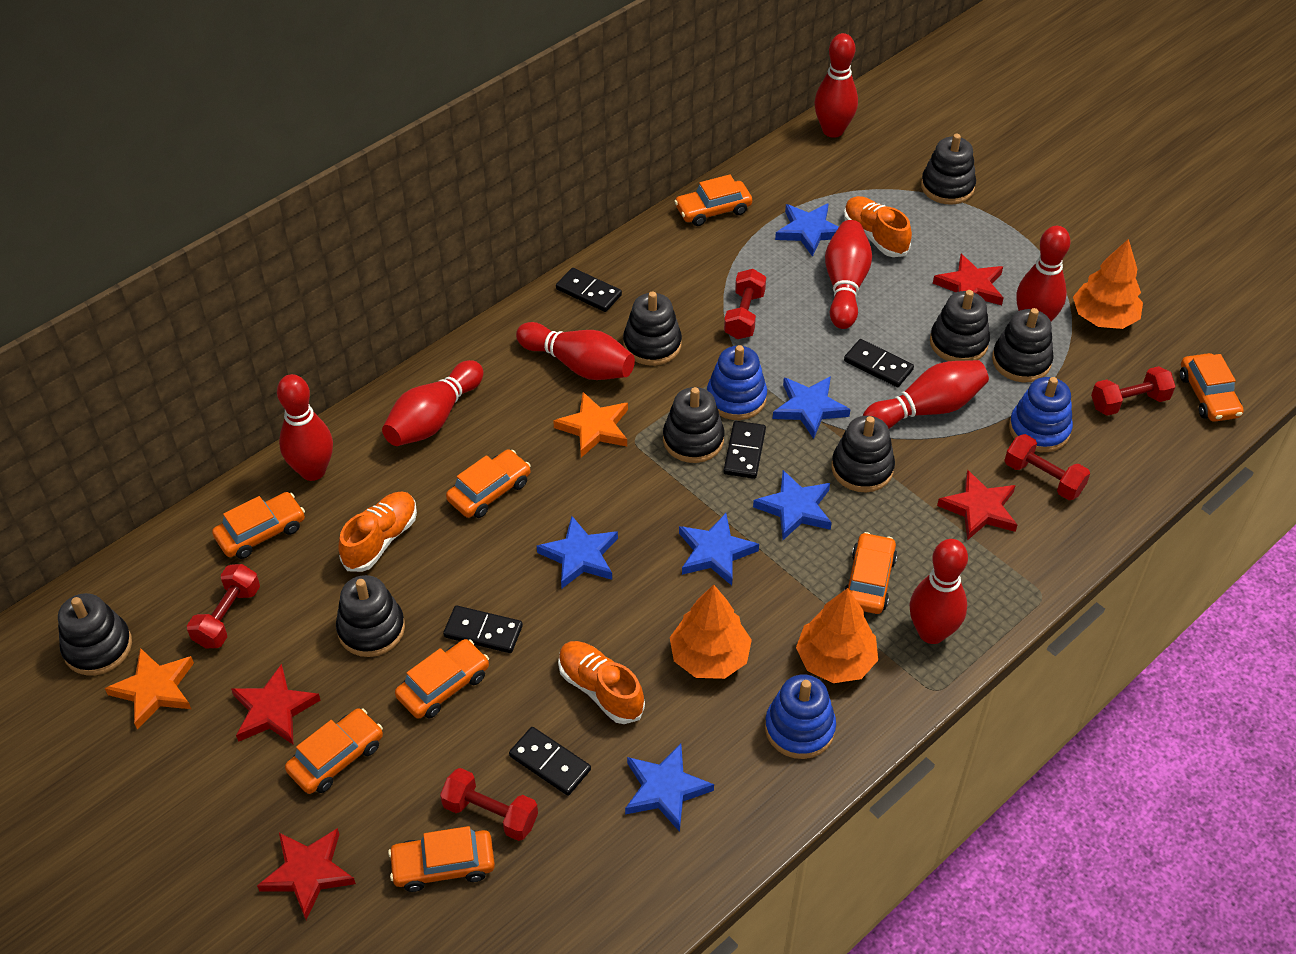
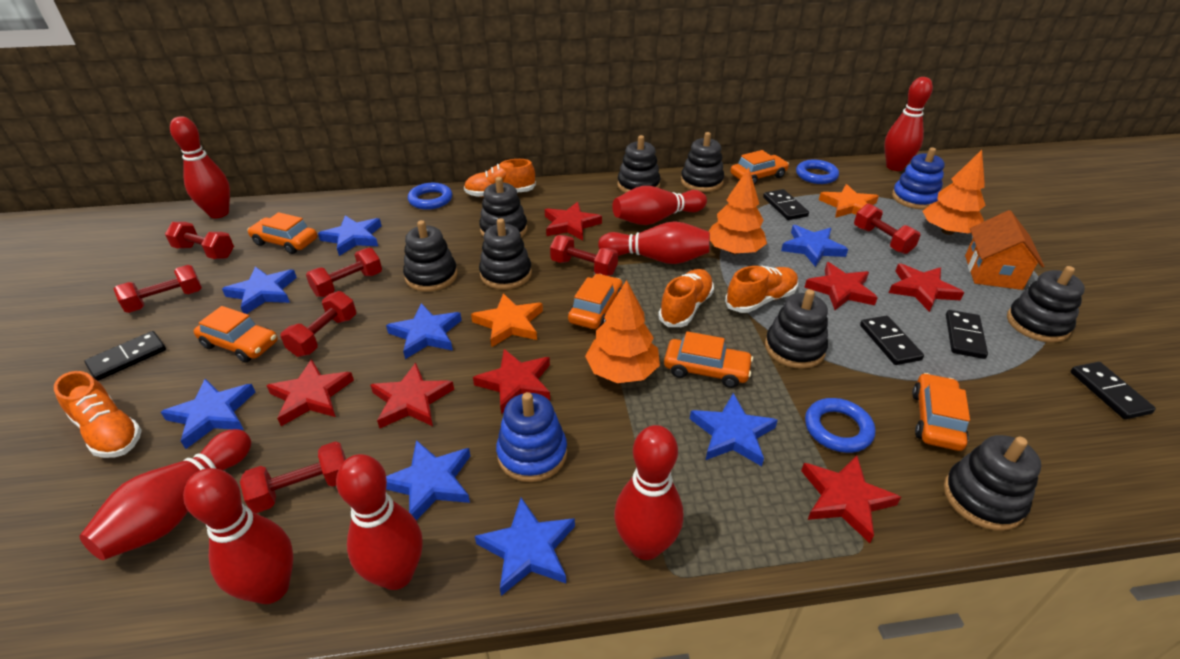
blue ring: none = 0 -> [408,183,452,210] [796,159,839,184] [805,398,875,453] = 3
blue stacking toy: [707,345,767,420] [765,674,836,759] [1009,377,1073,452] = 3 -> [496,392,567,482] [892,147,945,209] = 2
blue star: [537,516,618,589] [625,744,714,832] [679,513,759,586] [753,470,832,540] [773,376,851,439] [775,203,839,257] = 6 -> [161,379,255,449] [222,267,297,314] [318,215,382,256] [386,303,462,359] [386,440,470,520] [475,498,575,596] [690,393,778,466] [781,225,848,267] = 8
orange car: [212,492,305,559] [285,708,383,794] [388,826,495,892] [395,639,489,719] [446,449,531,518] [674,174,752,226] [844,532,897,614] [1180,353,1244,422] = 8 -> [194,306,278,363] [247,212,317,254] [568,274,622,329] [664,331,753,388] [731,150,789,184] [912,373,970,451] = 6
orange house: none = 0 -> [965,210,1044,290] = 1
orange shoe: [338,491,417,572] [558,641,645,724] [844,196,912,257] = 3 -> [54,371,142,458] [464,159,536,197] [658,269,714,327] [725,266,798,313] = 4
red dumbbell: [187,564,260,648] [440,768,538,841] [724,269,766,339] [1004,434,1090,500] [1091,366,1176,416] = 5 -> [114,265,202,313] [165,222,234,259] [240,441,346,513] [280,291,356,357] [306,248,382,297] [550,235,618,276] [854,204,921,254] = 7
red star: [231,664,321,744] [257,828,356,920] [933,254,1004,305] [937,470,1017,540] = 4 -> [266,359,354,426] [370,363,454,428] [473,349,550,414] [545,202,602,241] [801,456,901,543] [804,262,878,310] [889,263,964,312] = 7

